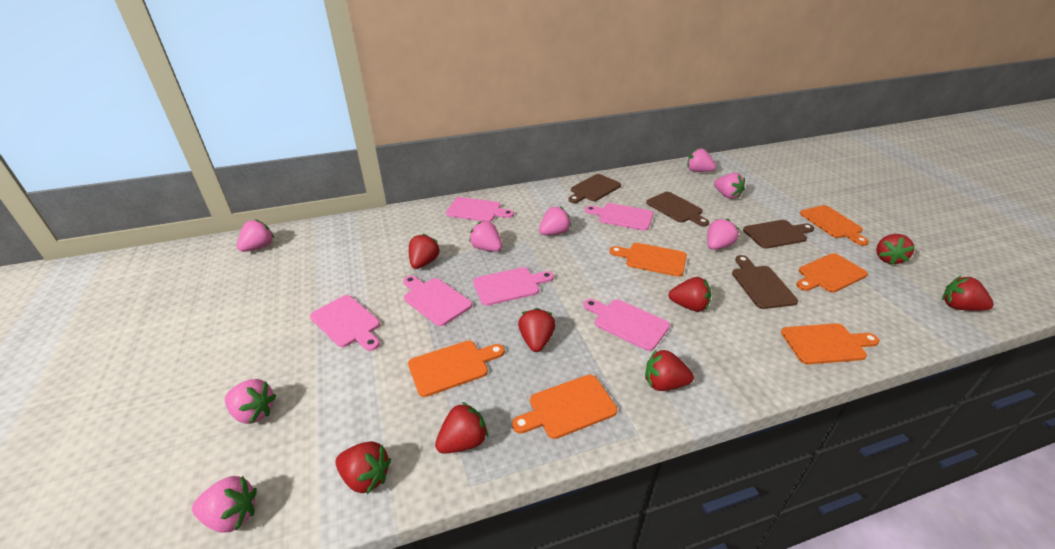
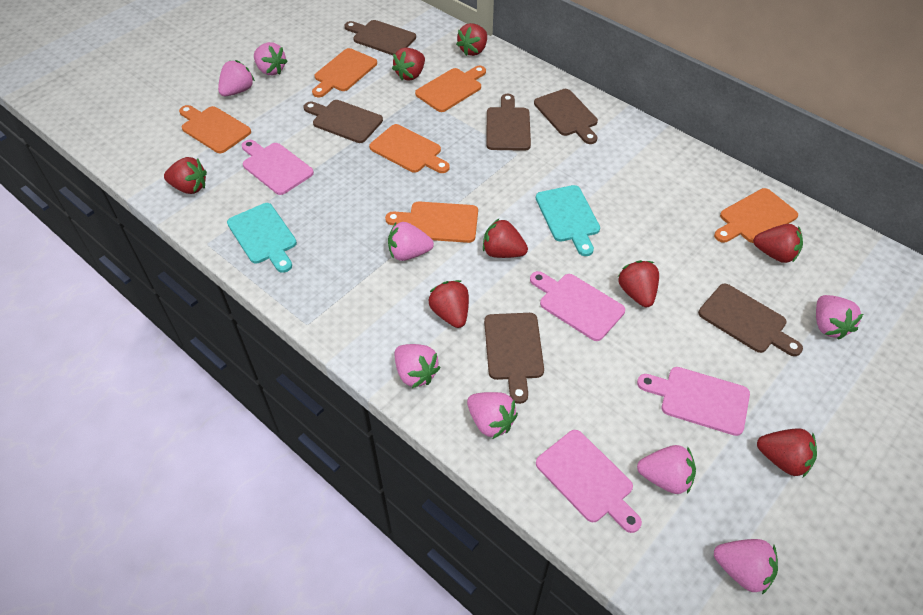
brown cutting board: [568,174,621,203] [646,192,709,227] [732,255,798,309] [743,220,814,249] = 4 -> [304,100,383,143] [345,20,416,55] [484,313,544,404] [487,94,531,151] [534,89,598,144] [698,283,803,356] = 6
pink cutting board: [310,295,380,351] [403,276,472,326] [446,197,514,222] [473,267,554,306] [583,299,670,351] [585,203,653,231] = 6 -> [242,140,314,195] [530,271,625,341] [536,430,642,533] [637,367,750,436] = 4
turquoise cutting board: none = 0 -> [227,203,297,273] [536,185,600,256] = 2

